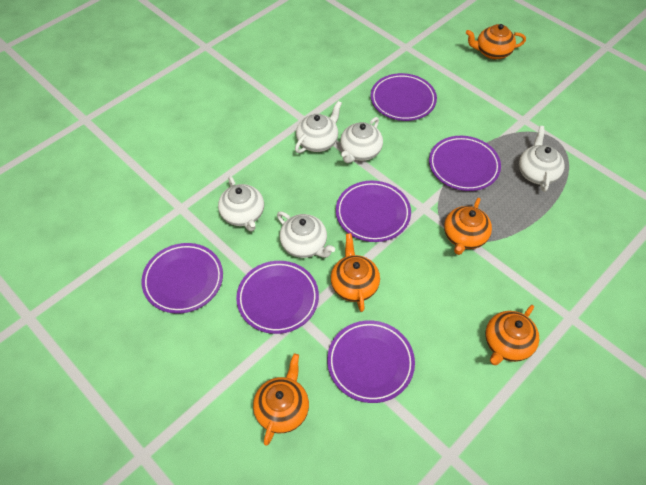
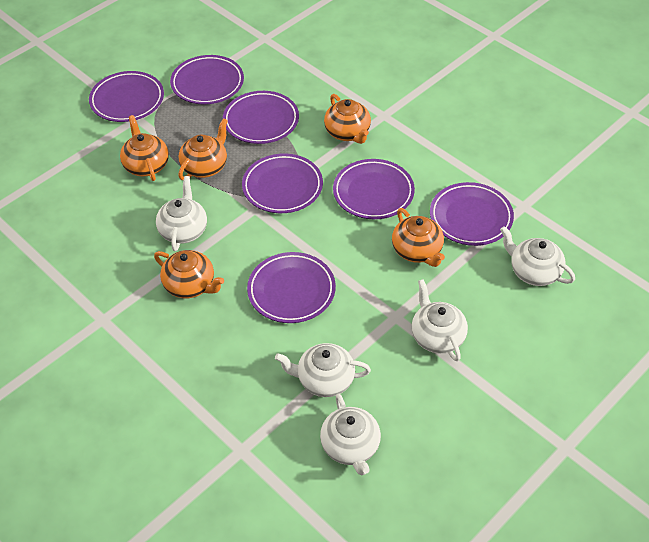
purple plate: [141,243,223,314] [236,261,319,334] [327,320,415,403] [336,181,411,242] [371,73,437,121] [429,136,501,191] = 6 -> [89,71,164,122] [170,55,244,104] [223,91,299,144] [242,154,323,213] [247,252,336,323] [333,159,415,219] [430,182,514,246] = 7

